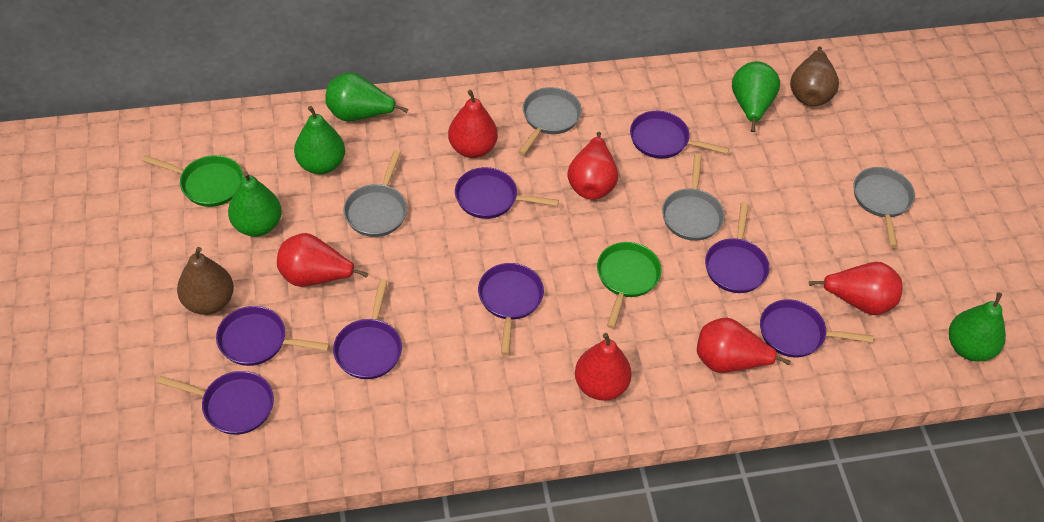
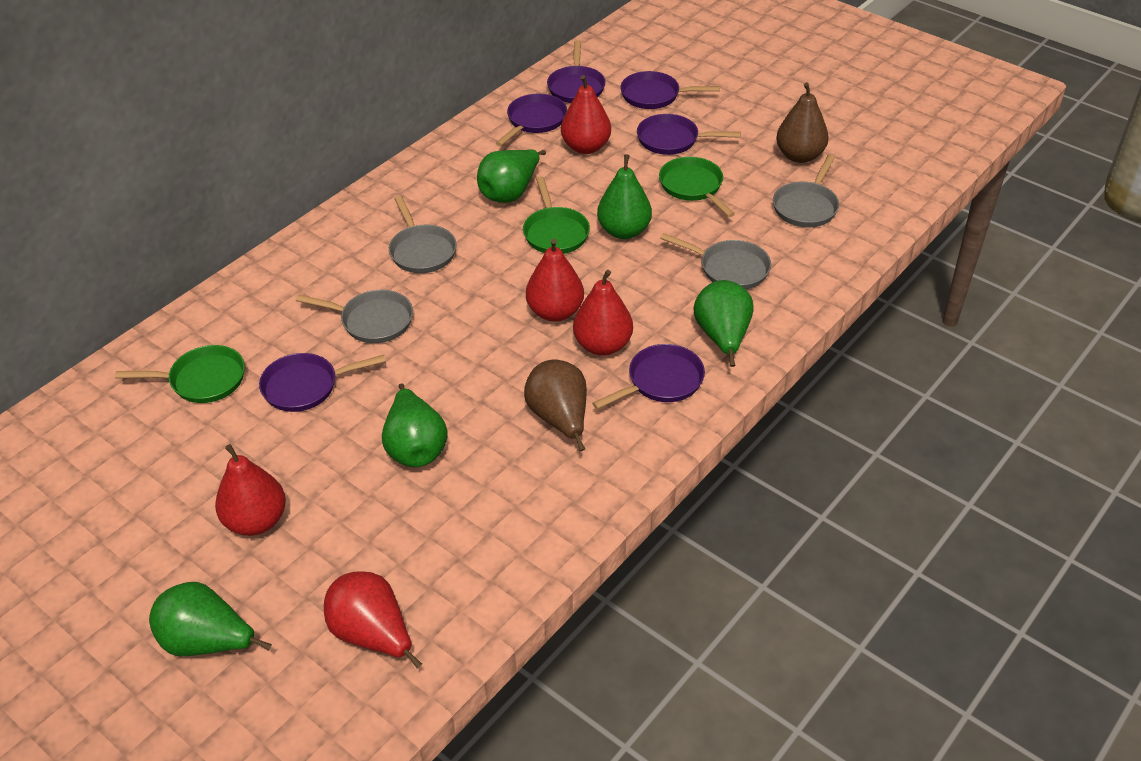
green pan: [142,155,244,207] [597,242,662,329] = 2 -> [115,345,245,403] [523,176,590,254] [659,157,735,217] = 3
purple pan: [157,371,274,435] [216,306,330,366] [333,279,402,379] [455,167,559,219] [478,263,544,355] [630,111,729,159] [705,202,769,293] [760,299,873,358] = 8 -> [259,353,386,412] [496,94,567,146] [547,41,605,103] [592,344,705,409] [620,71,720,109] [637,114,741,155] = 6
red pear: [277,233,368,287] [448,90,498,158] [567,132,618,199] [575,333,632,401] [697,318,791,373] [809,262,902,315] = 6 -> [215,444,286,536] [324,571,422,669] [526,239,584,322] [561,75,611,154] [573,270,633,356] = 5

